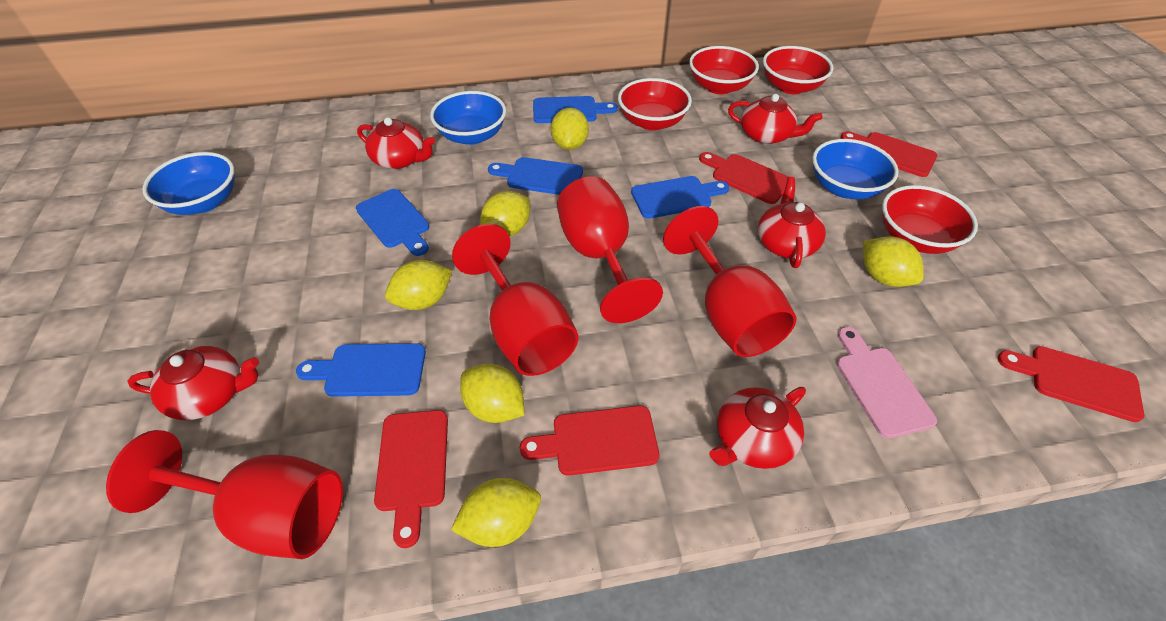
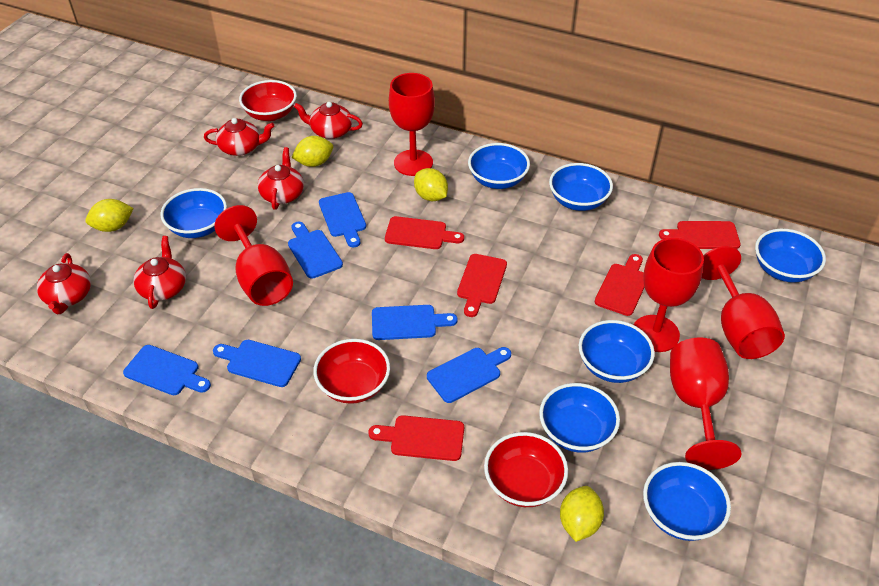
blue bowl: [142,152,235,215] [430,91,506,145] [812,139,899,199] = 3 -> [160,188,227,238] [468,143,530,189] [539,383,620,453] [549,163,613,211] [579,320,655,383] [643,462,731,541] [755,229,826,283] = 7
blue cutting board: [296,343,426,397] [356,189,429,256] [488,157,583,195] [533,96,618,123] [631,176,729,219] = 5 -> [123,345,211,395] [213,340,301,387] [288,222,343,279] [319,192,366,247] [372,305,457,340] [427,347,511,403] = 6
pink cutting board: [837,327,937,439] = 1 -> none = 0
red bowl: [618,78,692,131] [689,46,759,94] [763,46,833,94] [882,185,978,254] = 4 -> [239,80,297,121] [313,339,390,404] [484,432,568,507] = 3
red goblet: [106,430,343,559] [452,224,578,376] [557,176,663,323] [663,206,797,357] = 4 -> [214,205,293,306] [389,73,435,176] [634,238,704,352] [670,337,741,470] [702,246,785,359] = 5
yellow lemon: [385,260,452,310] [451,478,541,547] [460,363,524,423] [480,191,530,236] [551,107,589,150] [863,236,924,287] = 6 -> [86,199,134,232] [291,136,333,167] [414,168,448,201] [560,486,604,542] = 4

